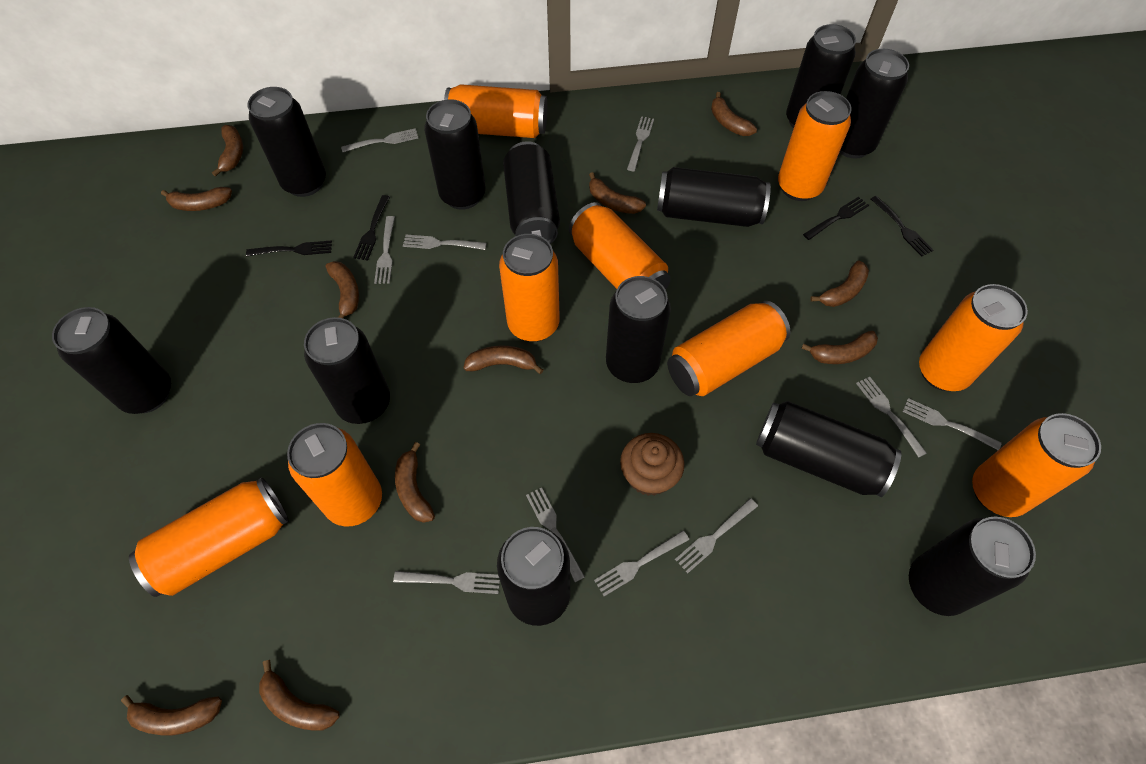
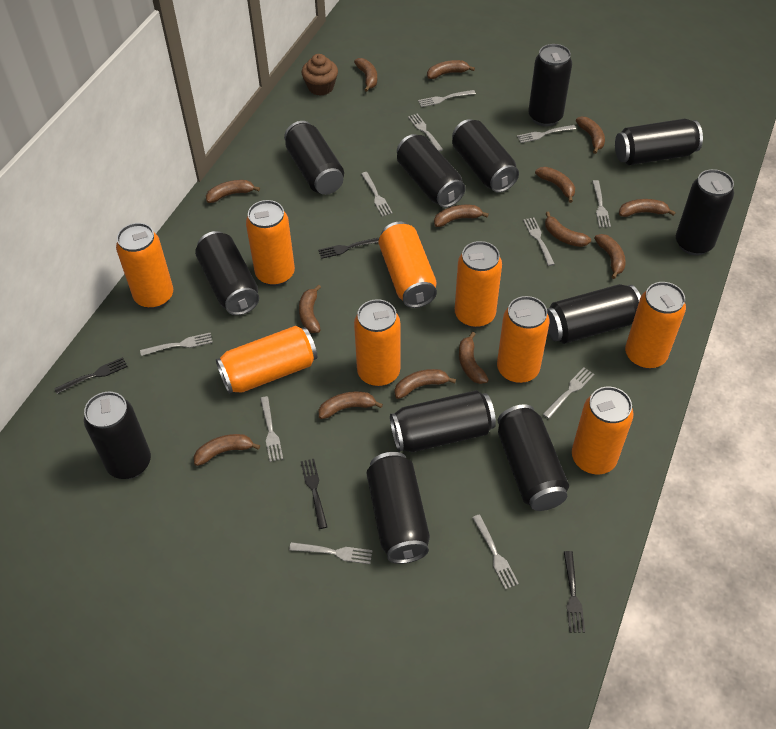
brown banana: [121,695,222,736] [161,187,232,211] [212,125,243,177] [259,660,340,731] [326,261,359,318] [395,442,435,523] [463,346,543,374] [589,172,646,214] [711,92,757,136] [801,331,878,364] [810,260,869,307] = 11 -> [194,434,260,466] [206,180,260,203] [299,284,321,333] [319,391,383,419] [354,58,377,92] [395,369,456,399] [427,60,475,79] [434,205,489,227] [459,332,489,384] [535,167,575,203] [545,212,591,247] [576,116,605,154] [594,234,626,279] [619,199,676,217] = 14
grey fork: [341,128,418,152] [374,216,395,284] [393,571,500,594] [403,235,486,250] [526,487,585,582] [594,531,689,596] [627,116,654,171] [675,498,758,573] [856,377,927,458] [903,398,1002,450] = 10 -> [140,333,213,356] [260,396,283,462] [289,542,372,564] [361,172,393,217] [408,114,443,152] [418,90,476,107] [472,514,519,590] [517,125,576,143] [523,217,555,266] [543,367,594,419] [592,180,611,228] = 11

